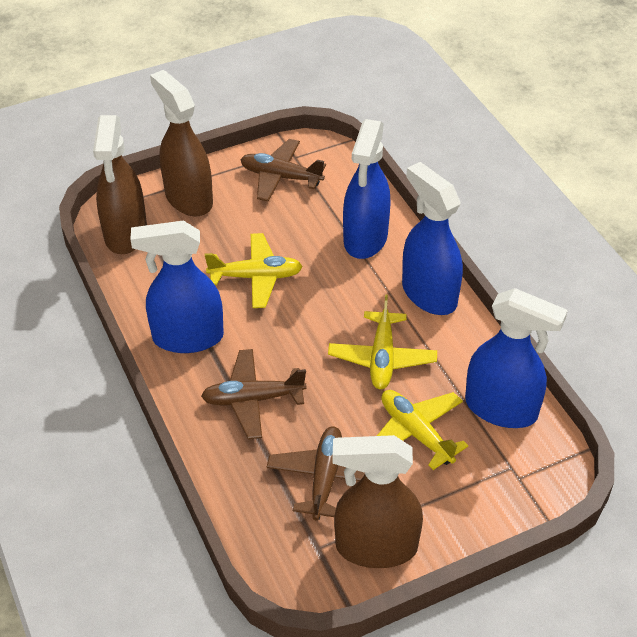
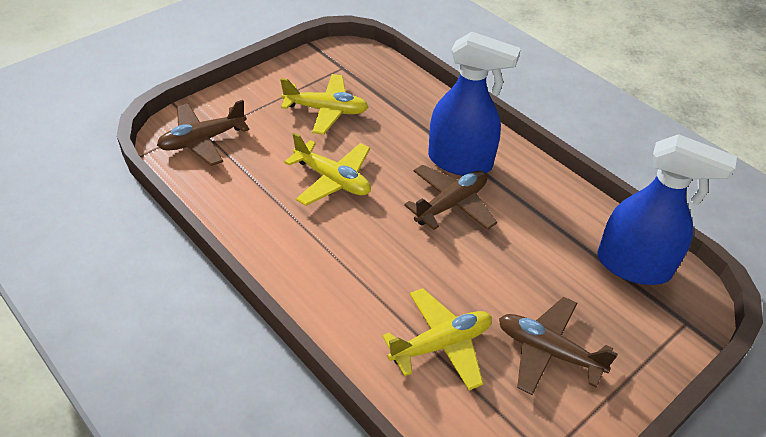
blue spray bottle: [130,220,224,353] [343,119,390,259] [402,162,463,315] [465,288,568,428] = 4 -> [428,32,521,176] [597,134,737,285] = 2
brown spray bottle: [93,115,147,254] [150,70,213,217] [332,435,423,568] = 3 -> none = 0

